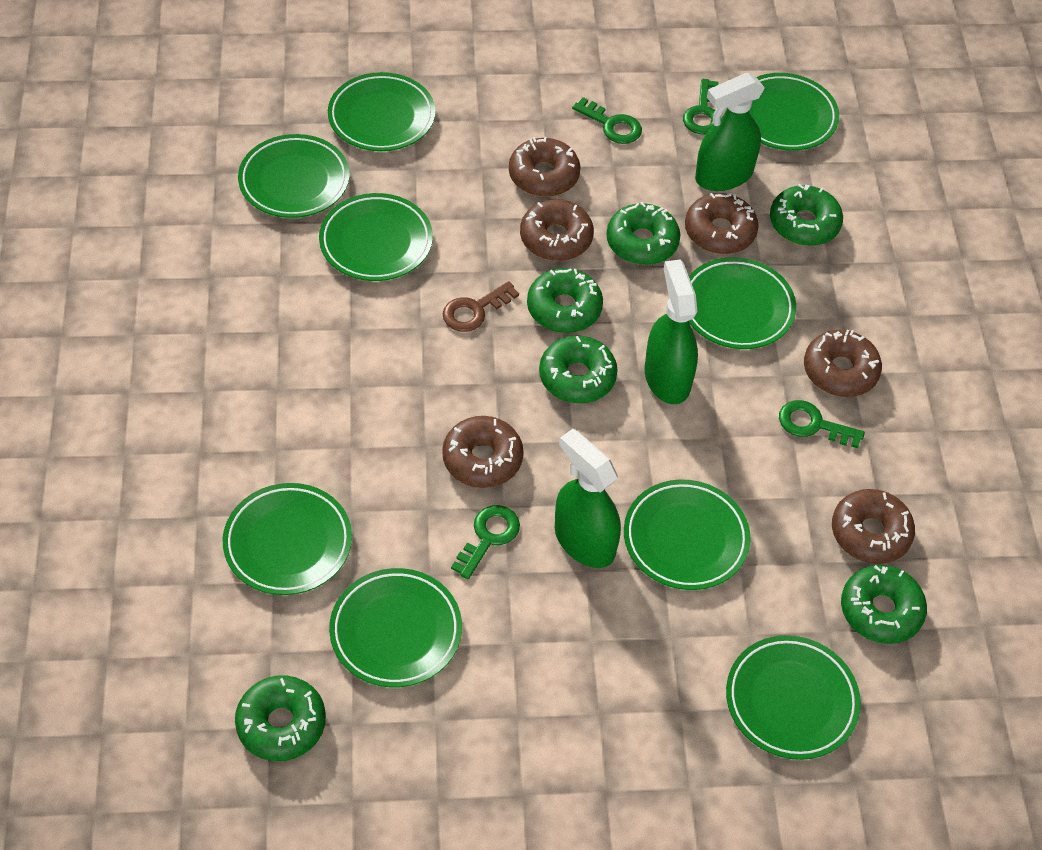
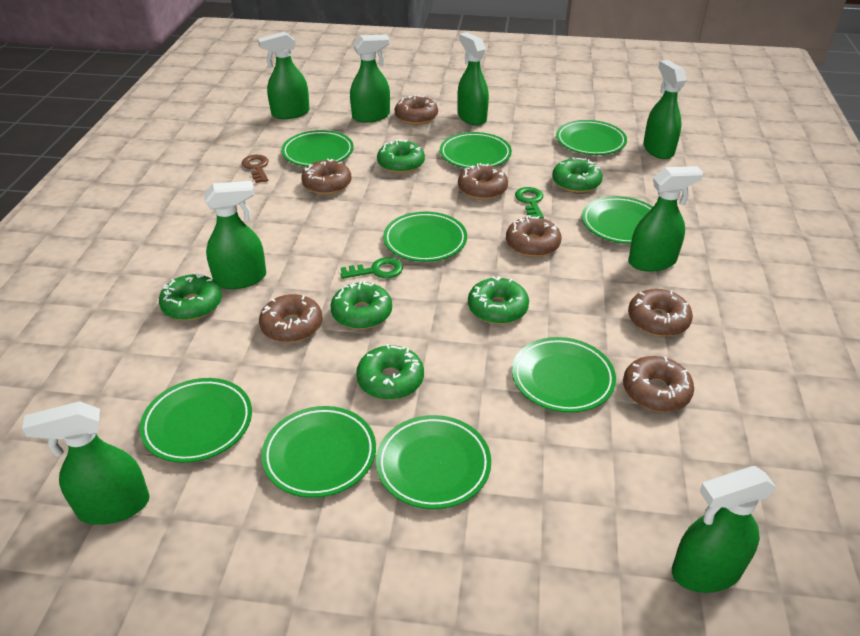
brown donut: [442,416,524,488] [509,137,581,197] [520,199,594,261] [685,193,759,254] [804,329,882,397] [832,489,915,564] = 6 -> [259,294,323,343] [301,158,352,195] [395,95,438,125] [458,163,508,200] [506,215,561,257] [623,356,694,412] [628,289,693,337] = 7
green key: [451,505,520,579] [572,97,642,144] [683,79,719,135] [779,400,865,448] = 4 -> [340,257,403,279] [515,187,544,219] = 2
green spray bottle: [555,429,621,568] [645,259,698,404] [695,73,765,191] = 3 -> [22,401,150,525] [204,181,266,289] [258,32,310,119] [350,35,390,123] [457,32,489,126] [628,166,703,272] [643,60,686,159] [672,466,777,593] = 8

